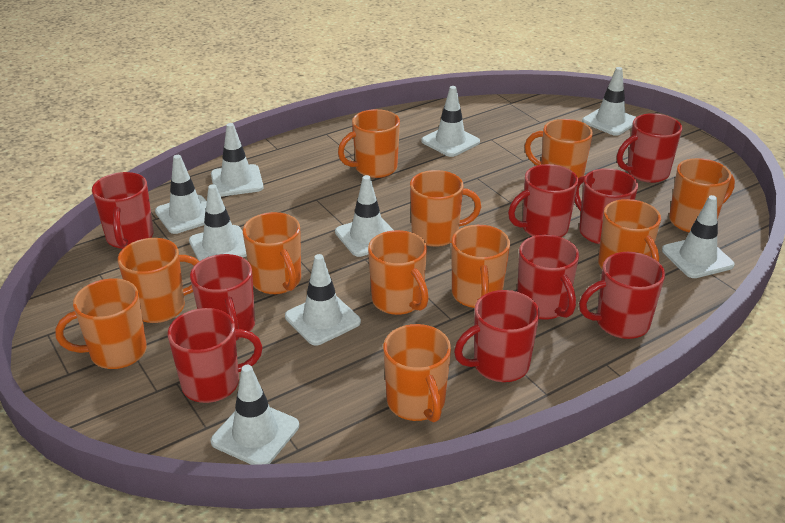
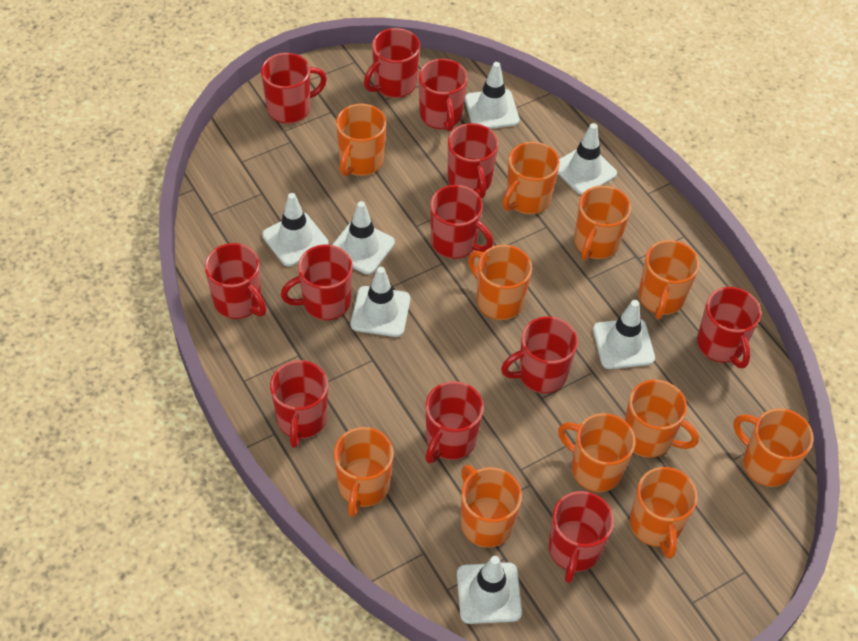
red mug: [92,172,154,249] [168,308,263,403] [190,254,255,341] [454,290,540,382] [508,164,578,237] [517,235,579,320] [575,168,638,244] [579,252,665,339] [617,113,682,183] = 9 -> [205,243,267,319] [261,53,327,124] [270,360,328,448] [281,245,353,320] [364,28,420,98] [419,59,468,132] [425,381,484,464] [430,185,493,259] [448,123,498,199] [501,316,578,393] [548,491,614,583] [697,287,761,368] = 12
white traffic cone: [155,155,207,234] [189,184,247,261] [211,123,264,197] [211,365,299,465] [285,254,361,346] [335,175,393,257] [421,86,480,157] [582,67,636,136] [662,195,735,278] = 9 -> [262,193,329,266] [332,201,395,275] [351,267,410,337] [457,556,522,624] [465,62,519,129] [558,123,617,195] [593,300,655,369] = 7

